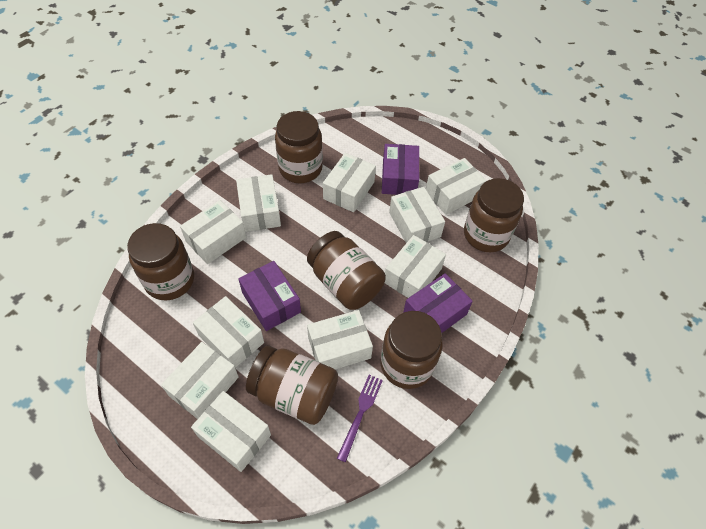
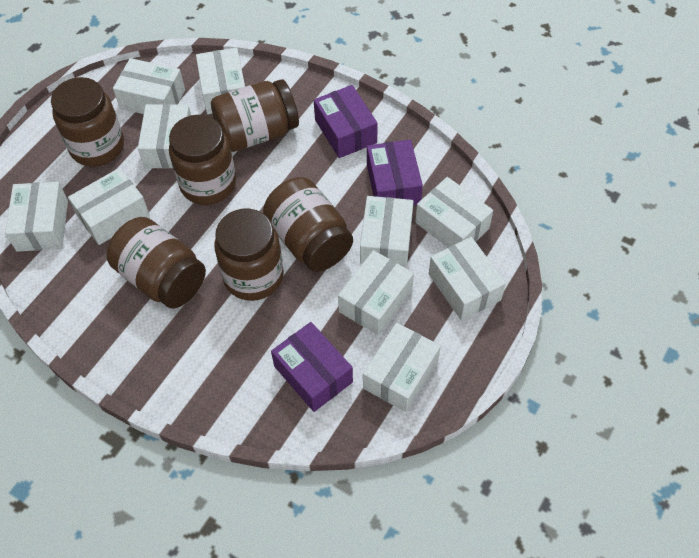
purple fork: [337,375,383,462] = 1 -> none = 0

